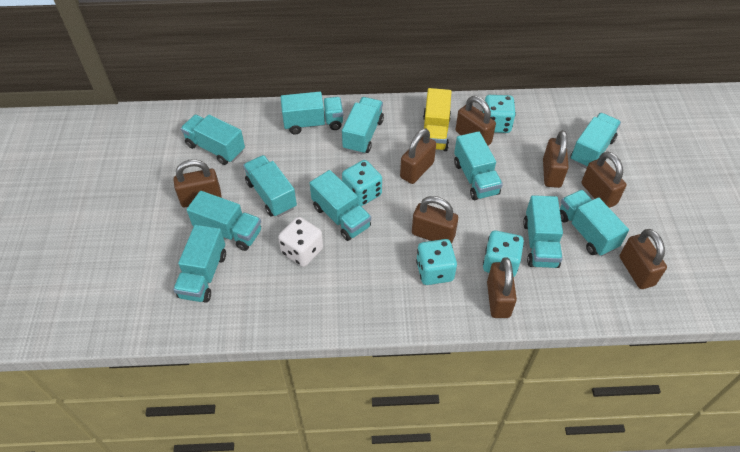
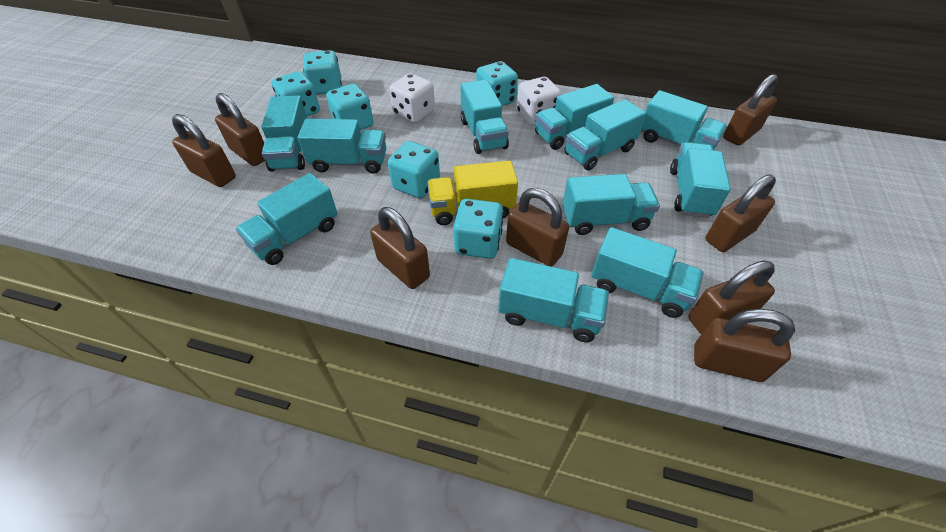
turquoise dice: [342,160,382,206] [416,239,457,285] [482,95,516,133] [483,231,524,277] = 4 -> [272,71,320,116] [303,50,342,95] [326,84,373,130] [388,141,440,198] [453,199,504,259] [476,61,518,106] = 6
white dice: [278,217,323,267] = 1 -> [389,73,435,123] [517,77,562,126] = 2

